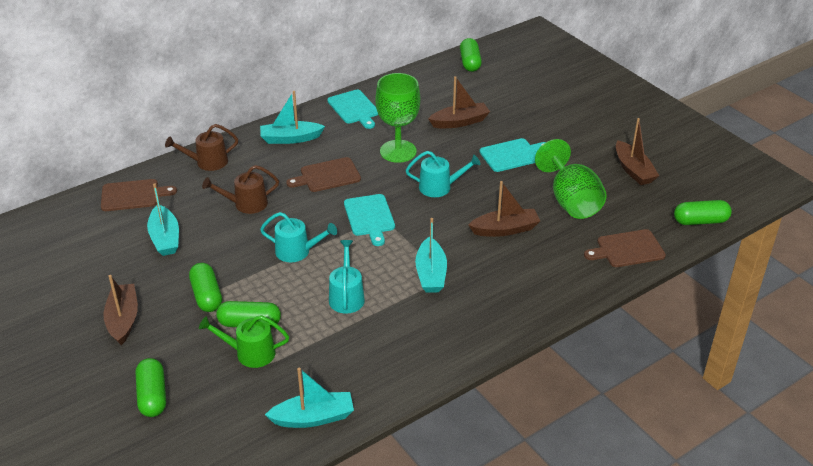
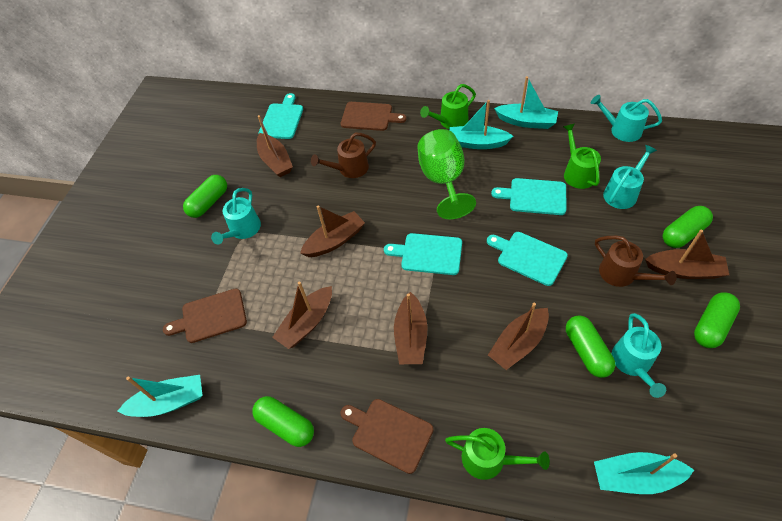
brown boat: [103,275,138,345] [428,76,490,128] [468,181,540,237] [616,118,659,185] = 4 -> [257,115,293,177] [272,282,332,349] [300,205,365,257] [394,292,428,364] [488,303,549,370] [645,230,729,279] = 6
green goblet: [375,73,420,163] [535,139,607,219] = 2 -> [418,129,476,219] = 1
green watering can: [199,315,289,368] = 1 -> [420,84,476,129] [445,428,550,480] [563,123,601,189] = 3
turquoise cutting board: [327,90,378,129] [344,194,395,246] [480,138,546,172] = 3 -> [258,93,303,139] [384,233,462,275] [487,232,568,286] [491,178,566,215] = 4
turquoise watering can: [260,212,337,262] [329,240,365,314] [406,151,481,197] = 3 -> [211,188,261,244] [591,95,662,142] [603,145,657,209] [612,313,666,398] = 4

